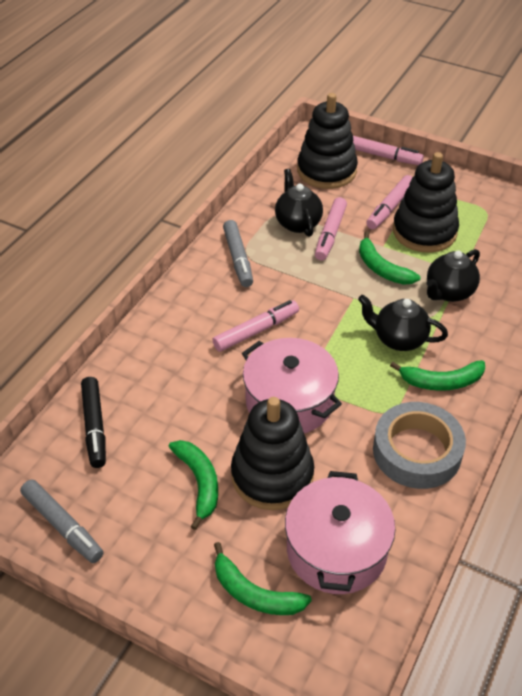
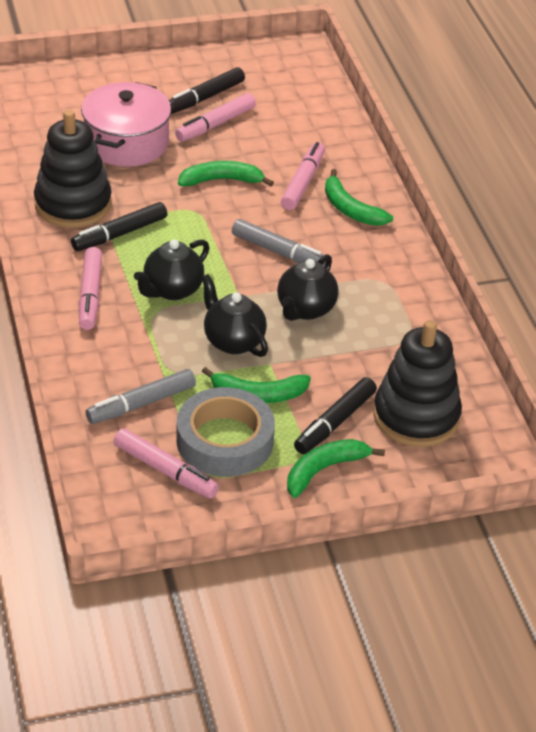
black marker: [81,377,106,468] = 1 -> [71,202,167,251] [169,67,245,114] [294,377,377,454] = 3
black stacking toy: [231,397,314,510] [297,93,358,189] [393,152,459,253] = 3 -> [34,110,112,228] [373,320,462,447] = 2
pink pot: [242,338,342,433] [285,471,395,594] = 2 -> [81,82,171,167] = 1

